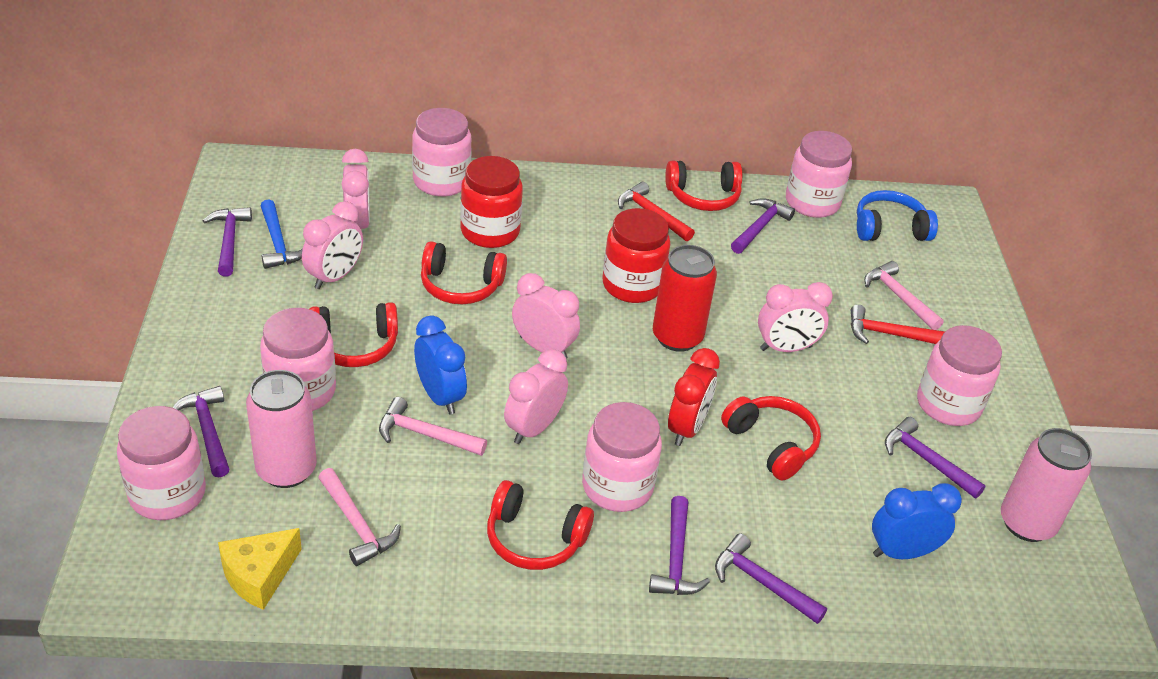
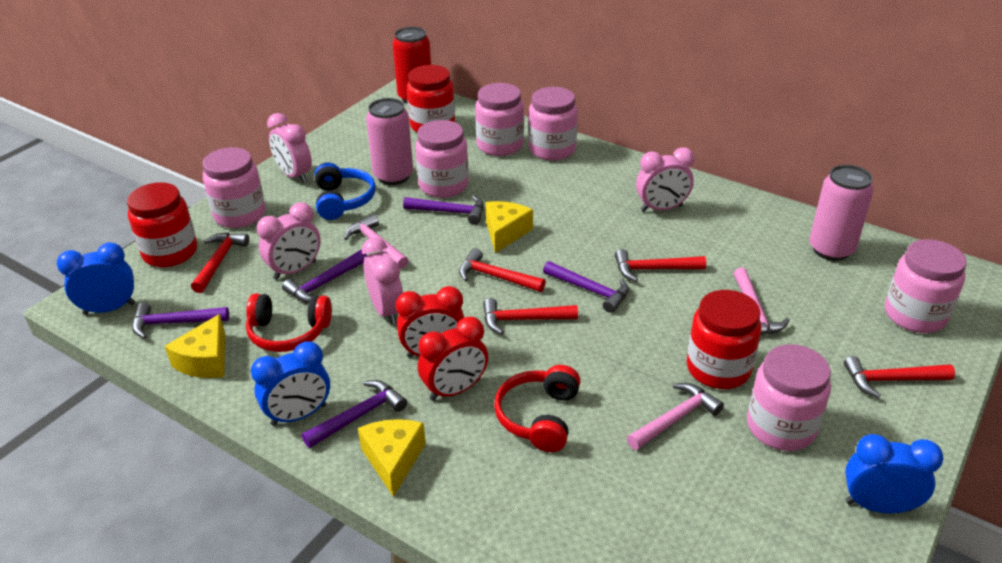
blue clock: [414,316,467,414] [872,483,962,559] = 2 -> [57,243,136,315] [251,341,330,426] [845,434,943,513] = 3
blue hammer: [261,199,303,269] = 1 -> none = 0
pink clock: [302,201,363,289] [341,149,370,229] [504,349,568,444] [512,273,580,359] [758,282,833,352] = 5 -> [257,202,321,280] [267,113,312,183] [362,237,403,325] [636,147,695,212] = 4
purple hammer: [173,386,230,477] [203,207,252,276] [649,496,710,595] [715,533,827,624] [731,198,795,254] [885,417,986,498] = 6 -> [132,302,229,339] [282,250,367,303] [302,380,407,448] [403,196,484,225] [543,261,629,313] = 5
red clock: [668,348,720,446] = 1 -> [396,286,464,358] [418,317,488,401] = 2
red hammer: [618,182,695,241] [851,304,945,344] = 2 -> [191,233,249,293] [459,248,546,292] [483,298,578,335] [615,249,706,282] [844,356,955,398] = 5
red headphones: [310,302,398,367] [421,241,507,304] [487,480,594,570] [665,161,742,211] [721,396,821,481] = 5 -> [246,294,332,352] [494,365,581,452] = 2
red jar: [460,156,523,248] [602,208,670,303] = 2 -> [127,182,197,267] [407,65,455,132] [687,290,761,389] = 3
yellow cheese: [218,528,302,610] = 1 -> [165,314,225,378] [358,419,426,497] [485,201,533,253] = 3

